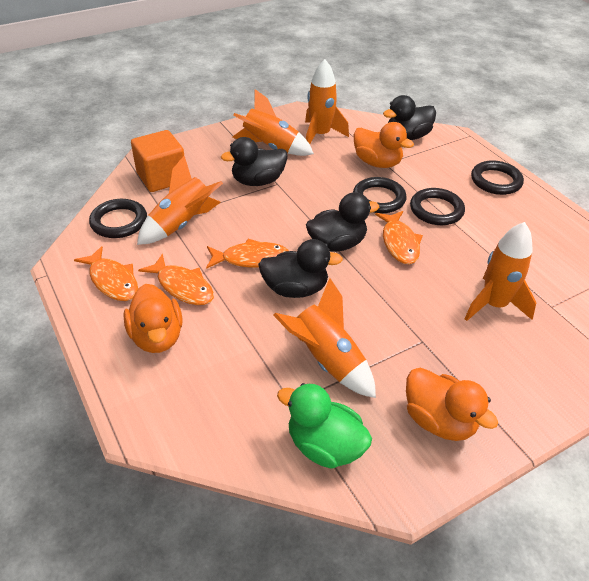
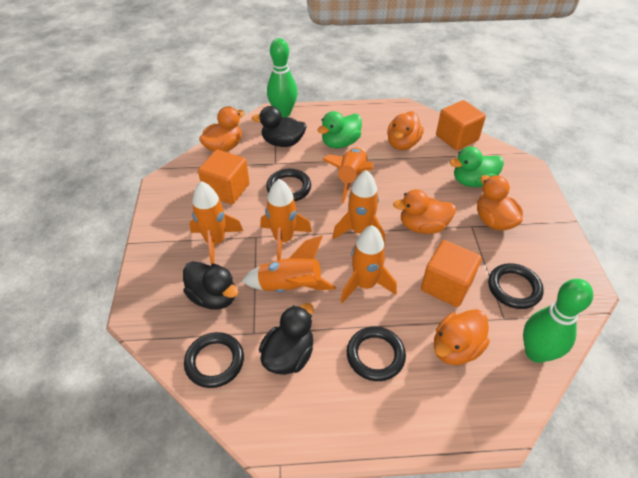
black duck: [221,137,288,186] [258,239,343,298] [306,192,380,252] [383,95,436,140] = 4 -> [183,261,238,310] [252,106,307,147] [259,303,314,375] = 3
green bowling pin: none = 0 -> [267,38,297,117] [523,279,593,363] = 2
green duck: [277,383,372,469] = 1 -> [317,111,362,148] [450,147,504,187] = 2
orange cube: [131,130,184,192] = 1 -> [198,150,250,204] [421,240,482,307] [436,100,486,151] = 3
orange duck: [123,284,183,353] [353,122,414,168] [406,368,498,441] = 3 -> [199,106,245,152] [387,111,424,150] [393,189,456,234] [434,309,490,365] [477,175,523,230] = 5
orange fish: [74,246,138,301] [138,254,214,305] [206,239,289,269] [375,211,423,264] = 4 -> none = 0
orange rocket: [137,156,223,245] [232,89,314,156] [273,278,376,398] [305,59,349,144] [465,222,537,321] = 5 -> [190,181,243,264] [242,236,336,292] [260,179,312,260] [322,147,374,203] [332,170,385,246] [340,225,397,303] = 6

